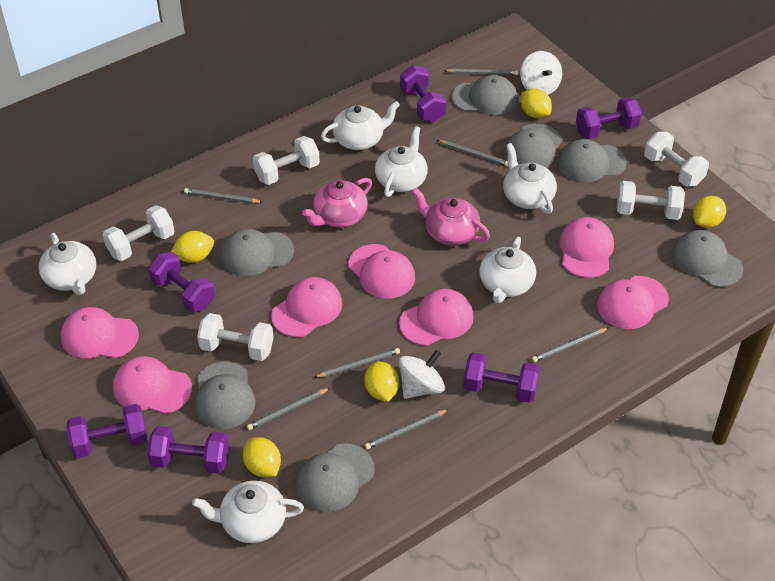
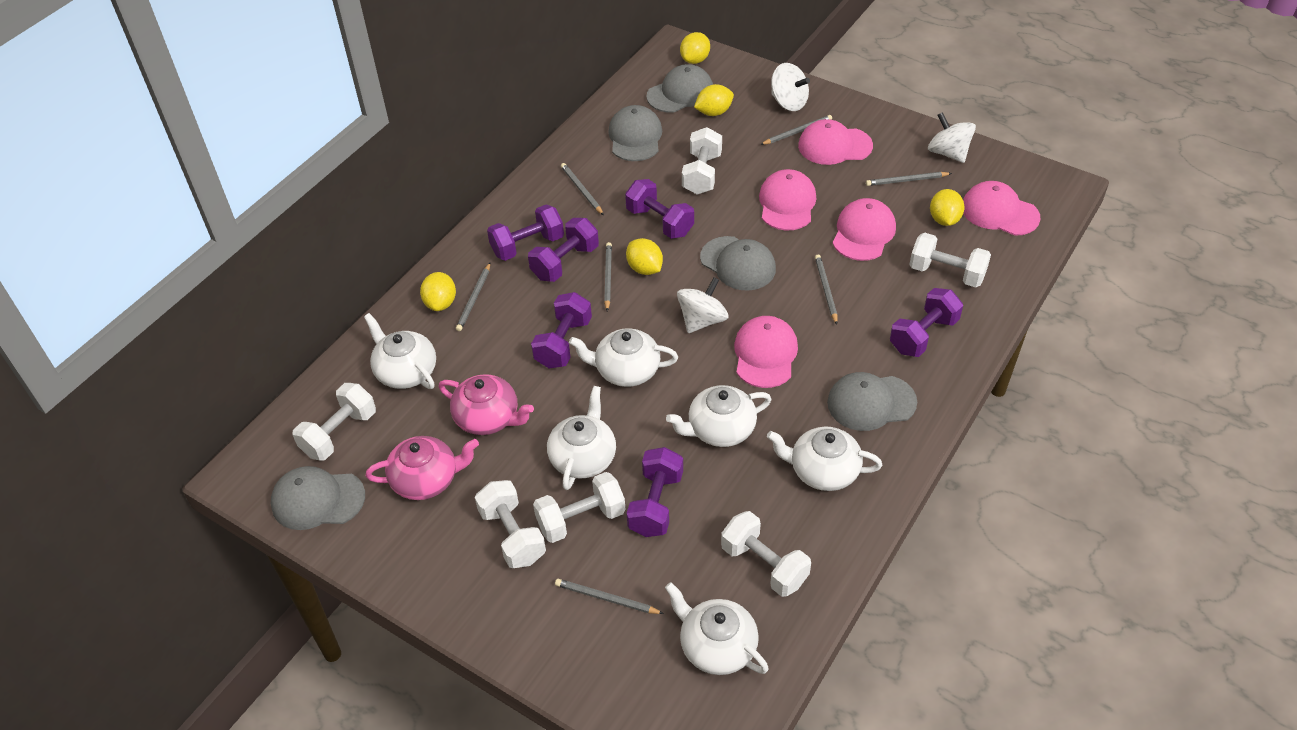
grey cap: [195,362,255,429] [220,229,294,276] [295,443,375,512] [451,75,518,115] [504,124,562,168] [557,139,627,182] [672,230,743,287] = 7 -> [271,466,365,530] [608,105,662,161] [646,64,713,113] [700,236,776,291] [827,372,917,431] = 5
pink cap: [60,307,139,358] [113,356,192,414] [271,277,343,337] [348,244,415,299] [399,289,474,346] [559,217,614,278] [597,276,669,329] = 7 -> [734,316,798,388] [759,169,816,231] [798,119,873,165] [833,198,896,261] [963,181,1040,236] = 5
white dumbbell: [103,205,175,261] [197,313,274,361] [253,136,320,185] [616,181,685,220] [644,132,709,186] = 5 -> [293,383,376,461] [475,480,546,568] [533,472,626,543] [682,127,722,195] [721,511,811,597] [909,233,991,287] = 6
white spinning top: [399,350,445,399] [520,51,562,95] = 2 -> [677,277,729,333] [771,63,810,111] [928,112,976,163] = 3

